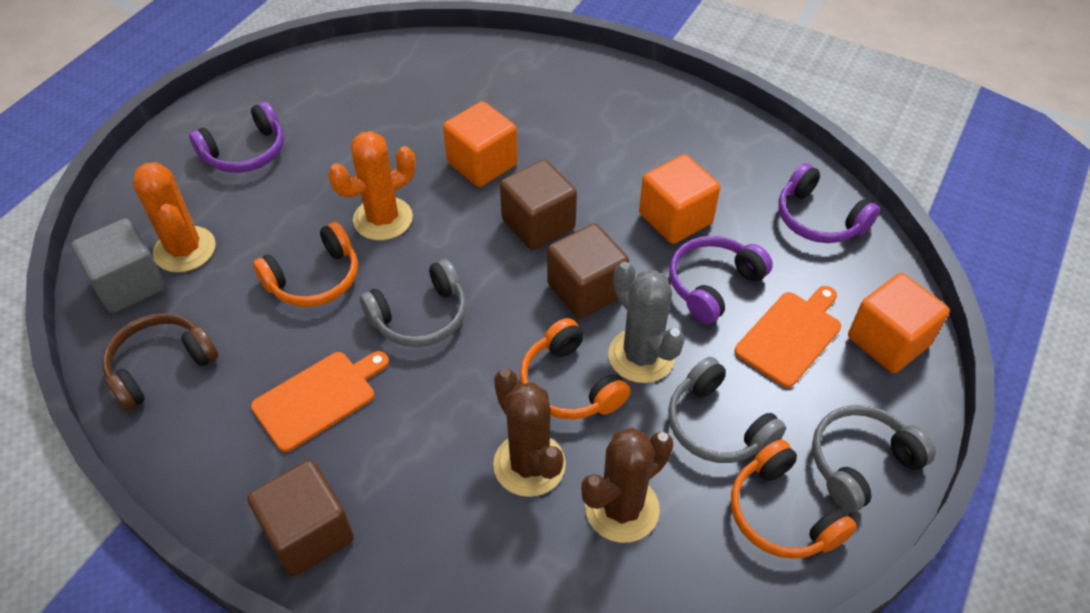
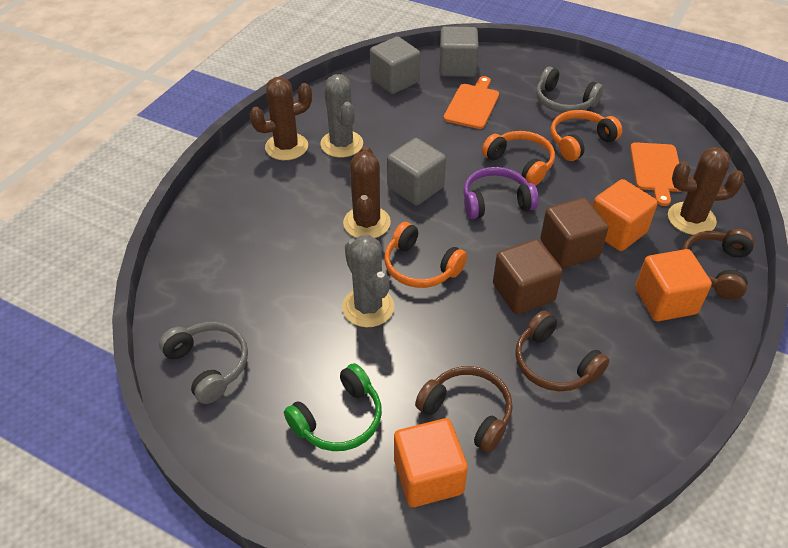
brown cactus: [493,369,566,497] [581,428,673,543] = 2 -> [249,77,312,160] [343,146,391,238] [668,147,744,235] = 3
brown cube: [247,460,354,577] [500,160,577,250] [547,223,629,319] = 3 -> [493,239,563,314] [540,198,609,268] = 2
brown headphones: [102,313,218,411] = 1 -> [415,366,513,453] [515,310,609,391] [682,229,754,300] = 3
green headphones: none = 0 -> [284,363,382,451] = 1
grey cactus: [608,262,685,383] = 1 -> [320,74,363,158] [342,235,394,327] = 2
grey cube: [71,218,166,313] = 1 -> [370,36,420,94] [387,138,446,206] [439,26,479,77] = 3
grey headphones: [360,259,466,347] [668,357,786,463] [812,405,936,513] = 3 -> [159,322,248,404] [536,67,603,113] = 2
orange cactus: [133,162,216,272] [328,131,416,241] = 2 -> none = 0
purple headphones: [189,102,284,173] [669,236,773,324] [778,163,880,243] = 3 -> [463,167,539,219] = 1

